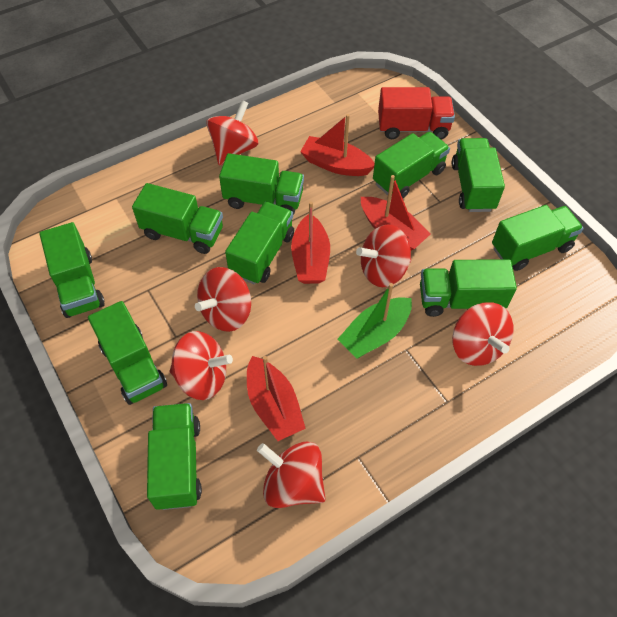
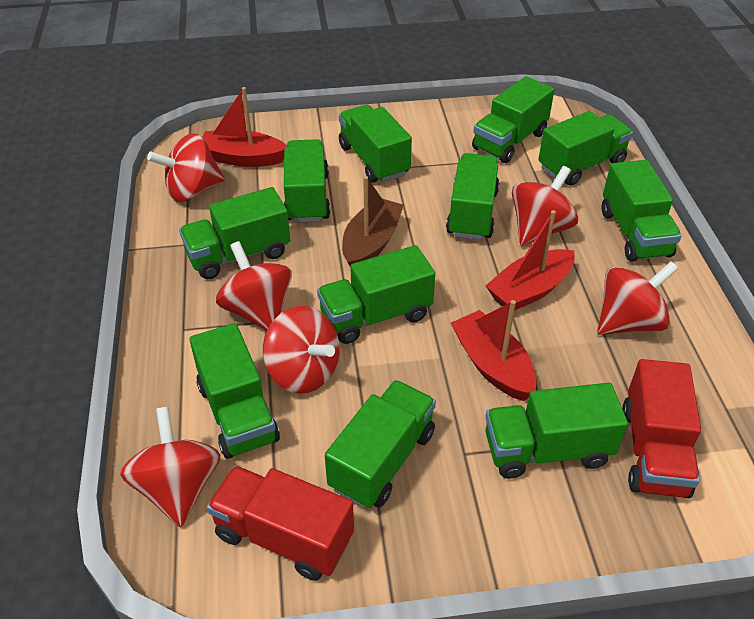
brown boat: none = 0 -> [342,176,404,266] = 1
green boat: [337,283,412,359] = 1 -> none = 0
green truck: [39,222,105,318] [88,301,167,405] [132,183,223,254] [147,403,202,510] [219,153,304,215] [225,202,294,284] [373,132,450,198] [420,259,517,317] [452,138,505,212] [492,205,584,271] = 10 -> [179,187,290,279] [189,323,280,459] [284,139,330,223] [317,245,435,344] [325,380,436,509] [339,105,412,183] [446,153,499,240] [472,76,554,163] [485,383,628,479] [538,111,633,186] [602,160,682,262] = 11
red boat: [247,356,306,441] [291,201,330,284] [300,114,375,176] [361,175,431,251] = 4 -> [202,87,287,167] [451,300,537,401] [486,210,575,310] = 3
red truck: [378,87,455,139] = 1 -> [207,466,354,581] [622,359,701,498] = 2

